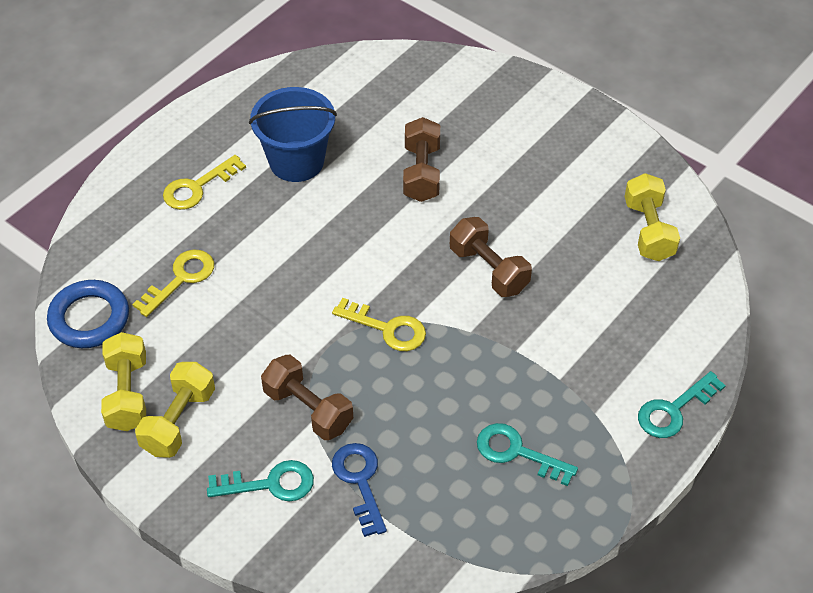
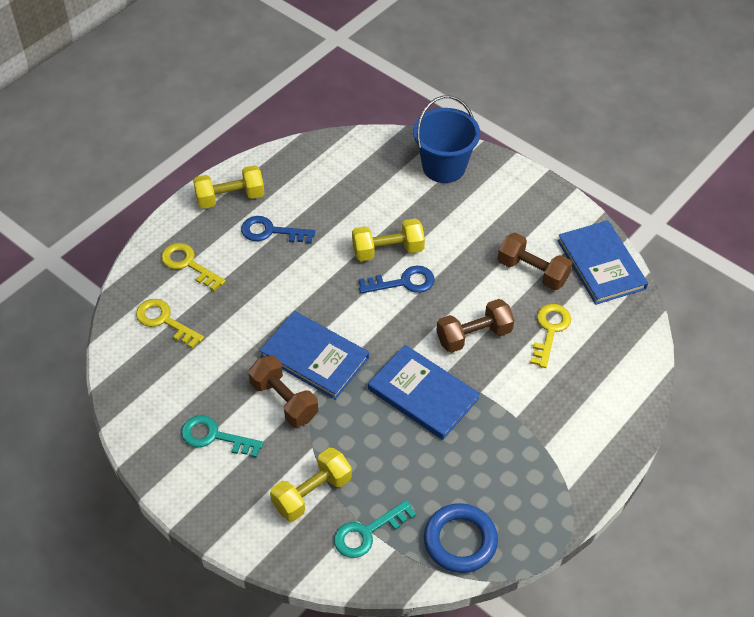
blue book: none = 0 -> [260,311,369,400] [368,345,480,440] [557,220,648,305] = 3
blue key: [332,443,387,537] = 1 -> [241,216,315,244] [359,266,435,294] = 2
turquoise key: [207,460,314,501] [477,423,578,486] [638,371,726,438] = 3 -> [181,415,264,458] [334,500,416,558] = 2

